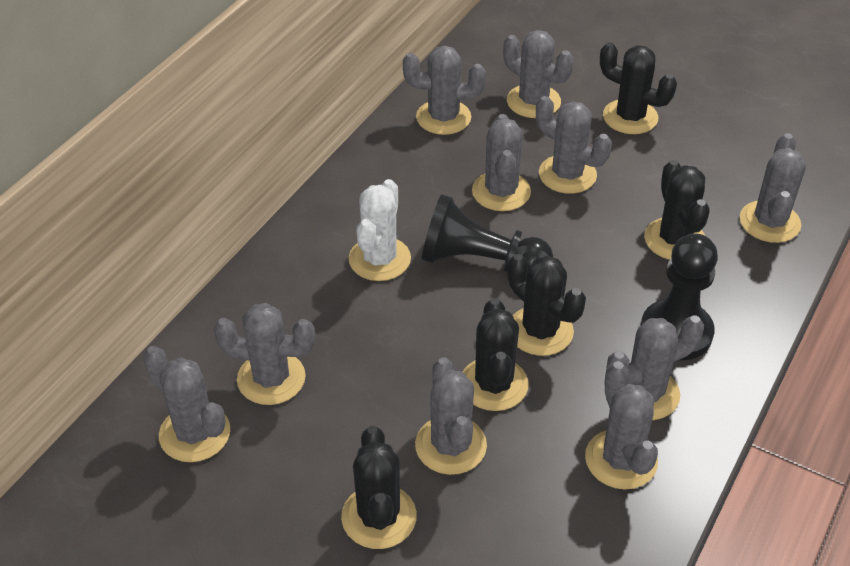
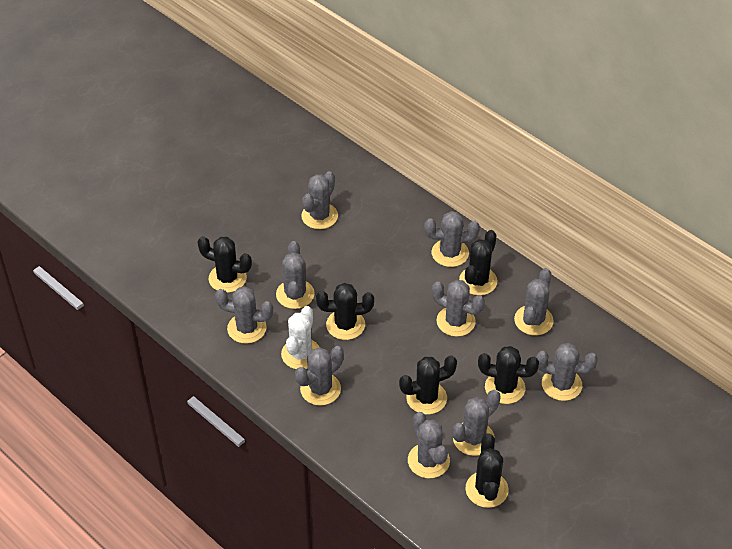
black cactus: [341,426,417,549] [463,298,529,411] [507,254,586,356] [600,42,677,134] [644,160,710,260] = 5 -> [198,236,252,293] [316,283,374,340] [399,356,457,414] [459,230,497,295] [466,433,509,508] [478,346,539,404] = 6
black pawn: [422,194,553,272] [640,233,718,360] = 2 -> none = 0

